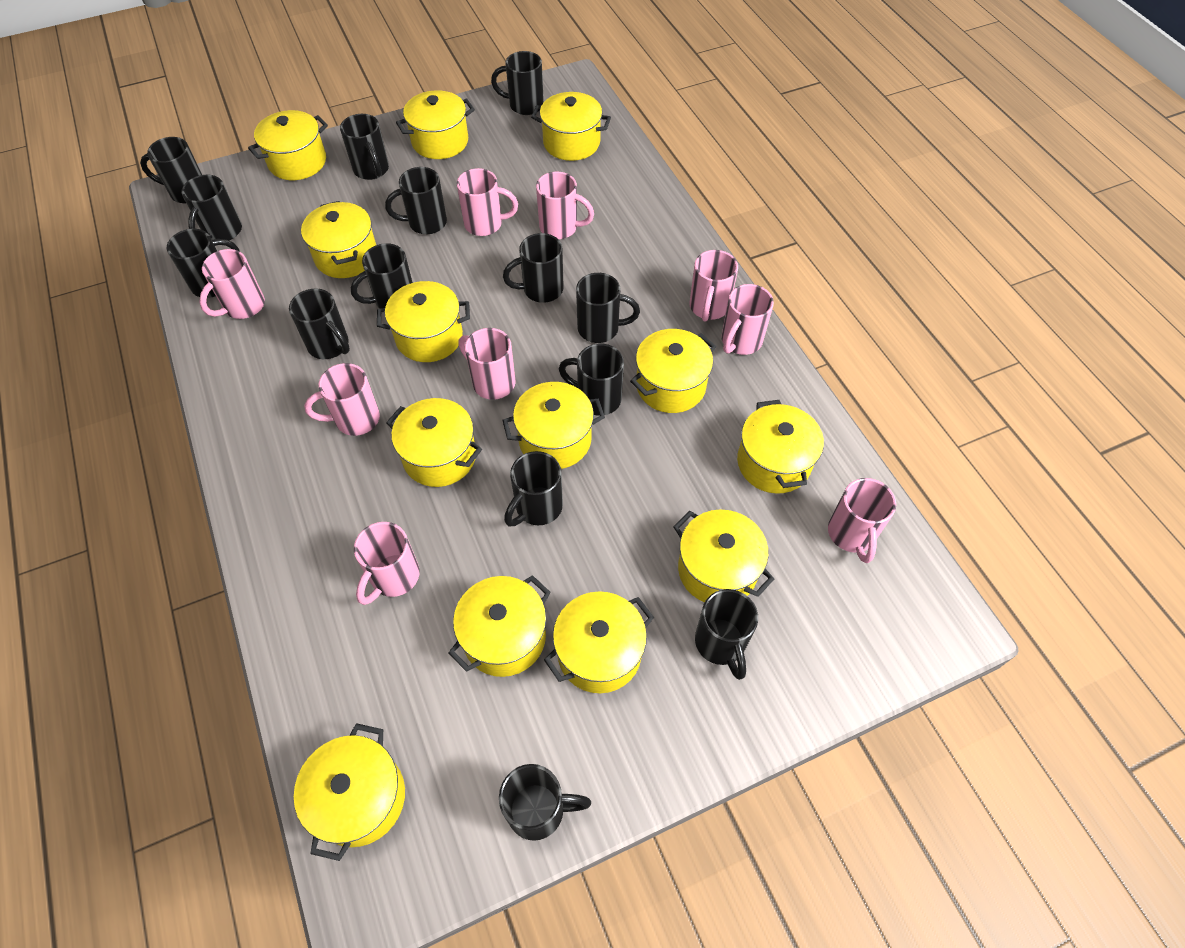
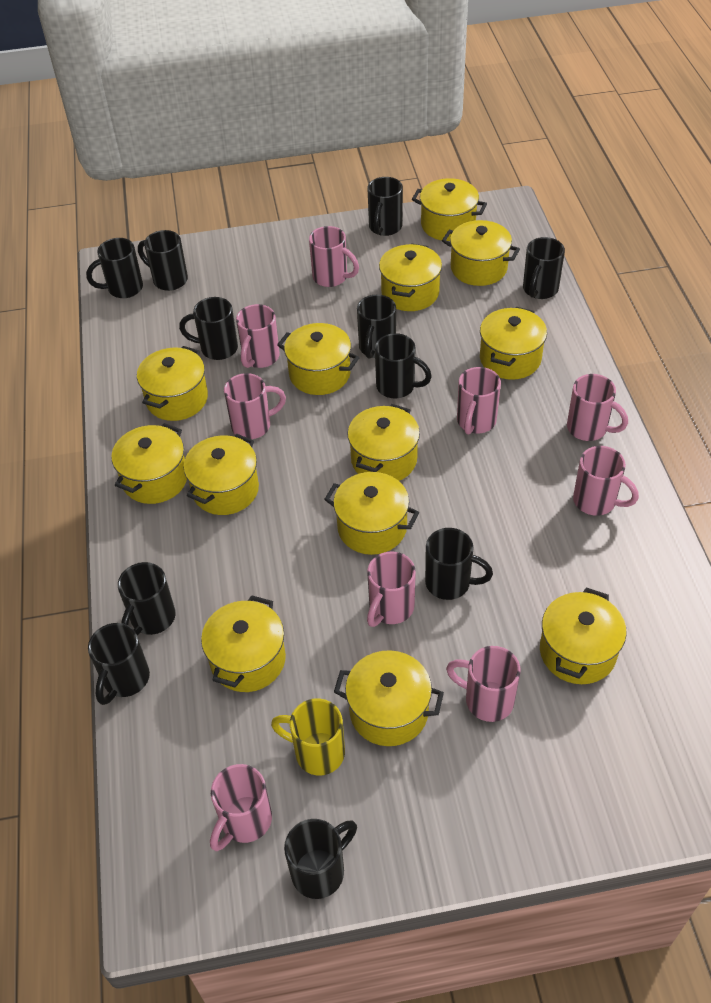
black mug: [140,137,202,204] [167,229,239,298] [182,175,242,241] [289,288,350,359] [340,114,389,180] [351,243,413,309] [385,167,447,234] [491,51,544,115] [499,764,591,841] [503,233,564,303] [504,451,563,526] [559,344,624,416] [576,273,640,343] [695,589,758,680] = 14 -> [86,238,143,298] [88,623,150,705] [118,562,176,635] [138,230,188,291] [179,297,238,360] [284,819,357,899] [357,295,396,359] [367,177,403,236] [375,333,432,398] [425,528,493,600] [523,237,565,299] = 11
yellow mug: none = 0 -> [271,698,345,775] = 1

